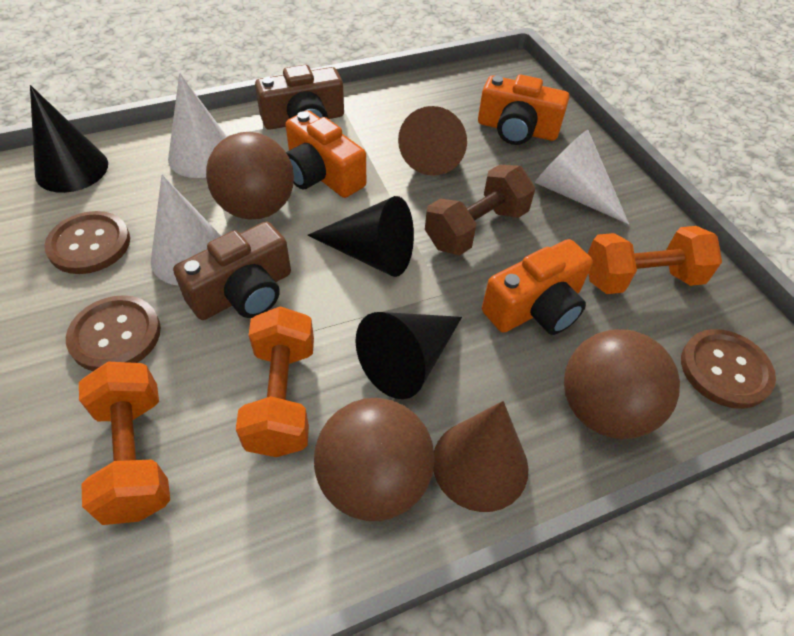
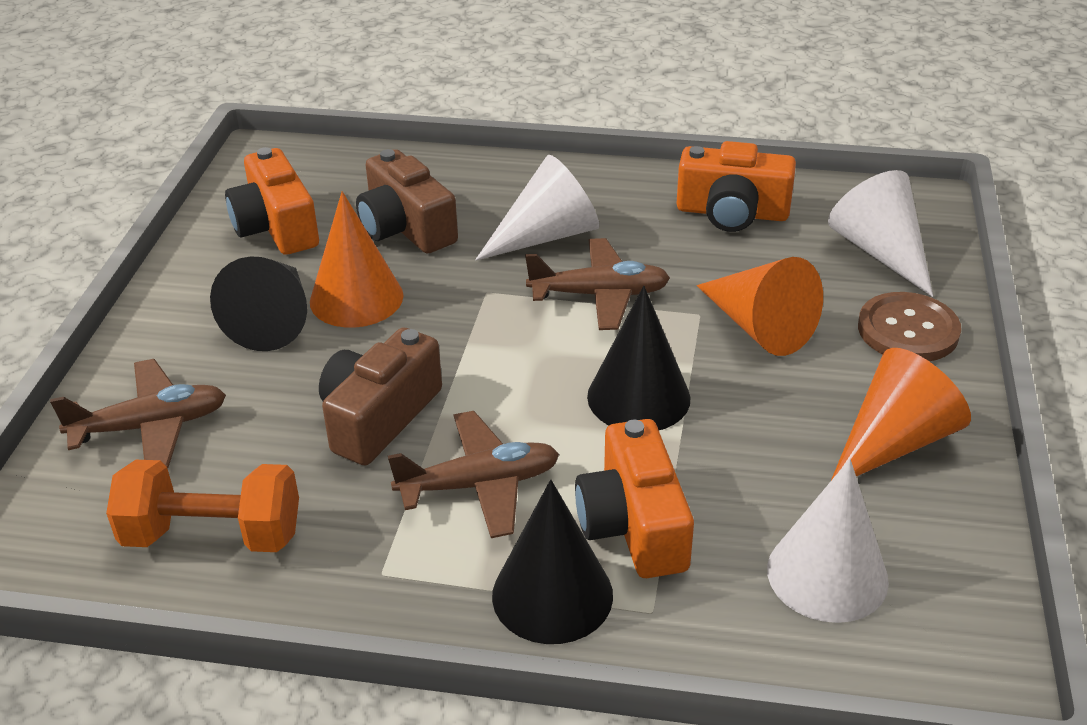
brown ball: [206,132,294,219] [314,398,435,521] [564,329,680,439] = 3 -> none = 0
brown button: [44,211,130,274] [66,295,161,371] [681,329,776,409] = 3 -> [858,292,961,361] = 1
brown cone: [398,106,467,176] [433,401,528,512] = 2 -> none = 0
brown dumbbell: [425,164,535,255] = 1 -> none = 0
brown plane: none = 0 -> [50,359,226,468] [388,411,559,538] [525,238,670,330] = 3
orange cone: none = 0 -> [310,191,403,328] [697,257,823,356] [830,348,971,482] = 3
orange dumbbell: [79,362,170,525] [236,306,314,457] [587,226,722,294] = 3 -> [106,460,299,552] = 1

